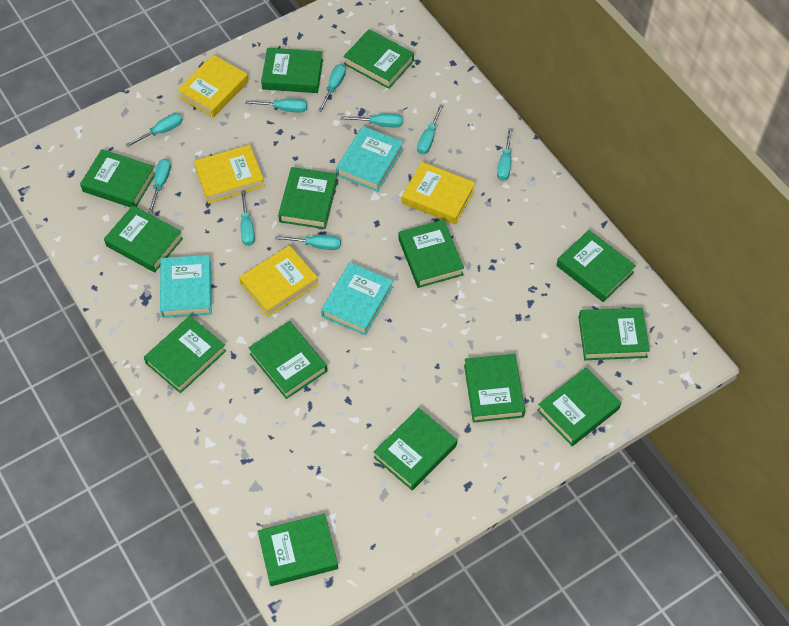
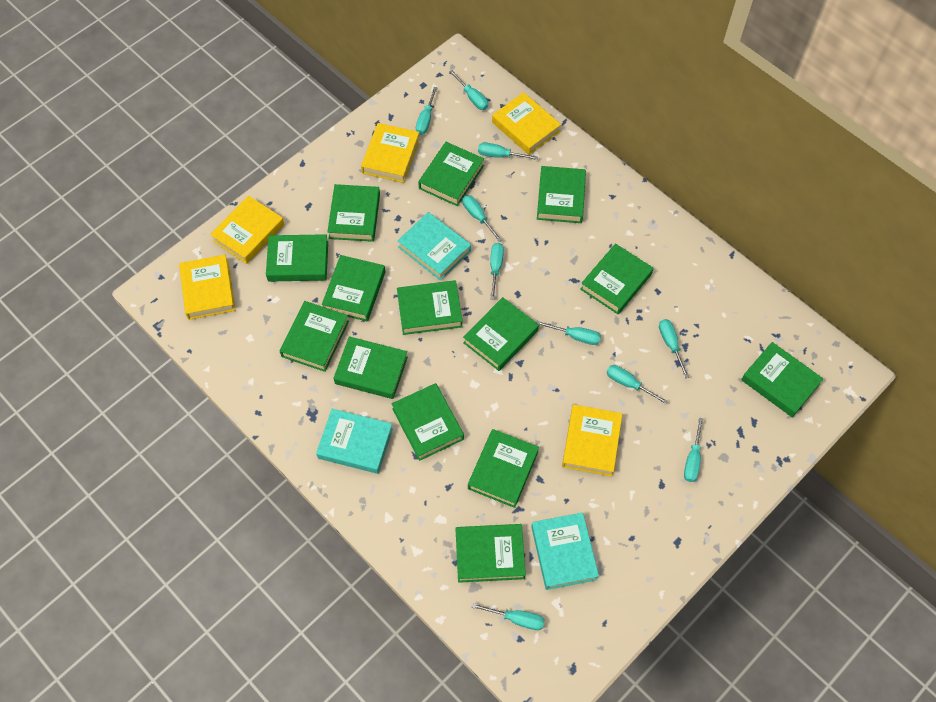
turquoise screwdriver: [126,113,183,147] [148,158,171,213] [241,190,255,246] [245,99,307,113] [275,235,341,250] [318,64,346,112] [341,114,403,127] [417,105,443,154] [497,128,513,181] = 9 -> [416,87,438,135] [449,70,488,110] [463,195,502,242] [471,603,545,630] [478,142,538,160] [490,243,504,299] [537,321,601,345] [607,365,668,404] [659,319,689,378] [684,418,704,482] = 10
yellow book: [177,55,249,118] [194,145,265,204] [239,245,319,317] [402,162,475,224] = 4 -> [179,255,235,320] [210,196,285,264] [361,123,420,183] [492,92,561,155] [562,404,622,477] = 5

